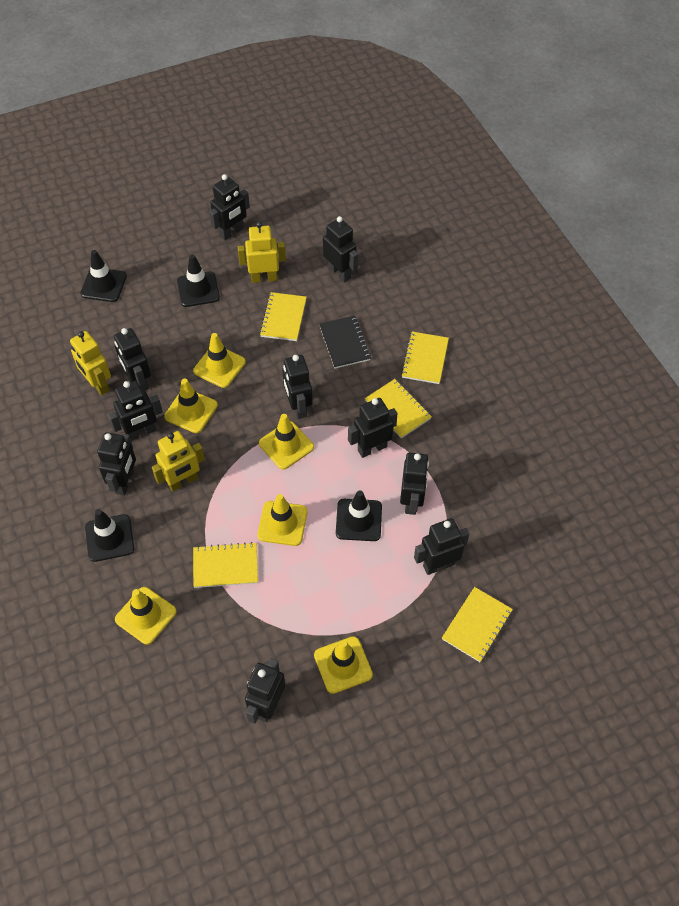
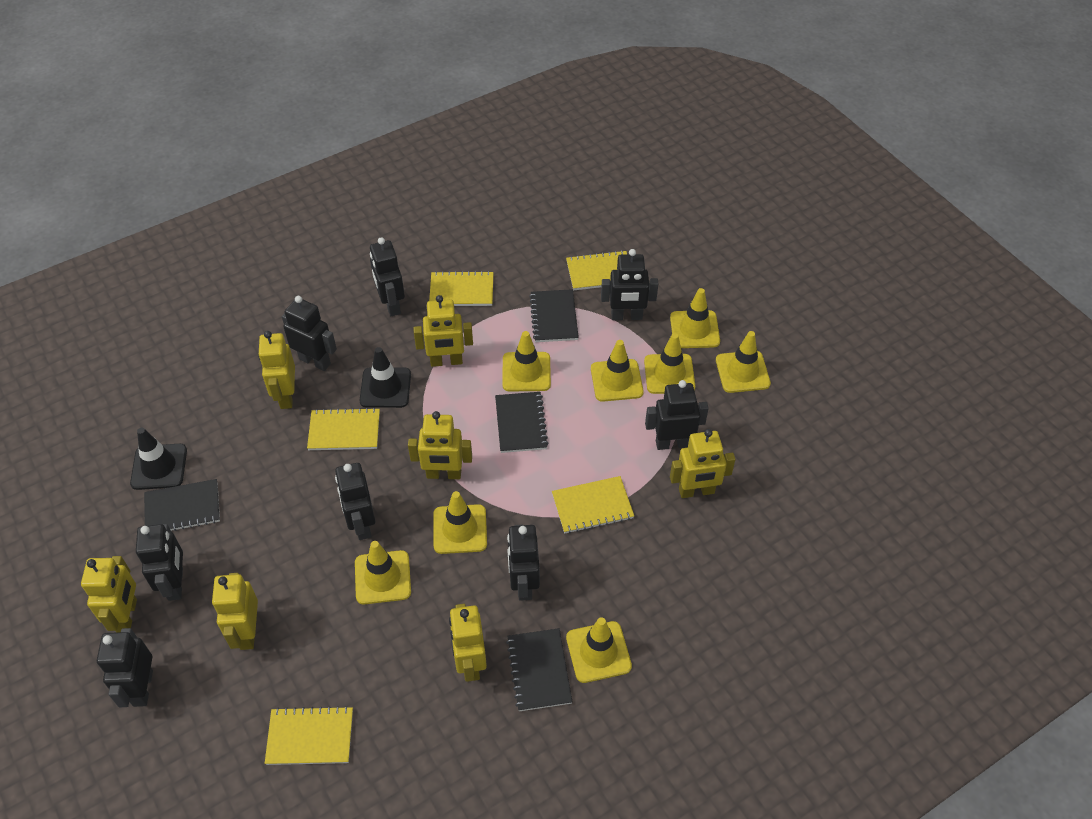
black notebook: [319,316,371,369] = 1 -> [144,479,220,531] [495,392,549,453] [506,628,572,711] [529,289,579,342] = 4
black robot: [97,432,136,495] [108,381,163,441] [114,328,151,391] [209,174,250,241] [245,658,285,724] [282,355,313,419] [323,216,358,283] [348,398,398,458] [400,453,429,515] [414,518,469,575] = 10 -> [97,628,153,707] [136,524,183,601] [282,296,337,371] [335,463,375,540] [370,237,405,316] [507,525,540,601] [601,249,658,320] [645,380,709,450] = 8
black traffic cone: [80,250,127,302] [85,509,134,562] [177,254,220,307] [336,490,382,541] = 4 -> [130,428,187,490] [360,347,411,408] = 2
yellow robot: [70,331,111,395] [152,431,205,492] [238,222,286,283] = 3 -> [81,556,137,632] [212,573,258,650] [258,331,295,409] [408,411,472,479] [413,295,473,367] [449,604,487,682] [670,429,736,498] = 7
yellow traffic cone: [115,587,177,645] [164,378,218,433] [193,333,246,388] [257,494,308,546] [259,414,314,470] [314,636,373,694] = 6 -> [355,541,411,604] [433,491,487,554] [502,331,551,392] [566,617,632,683] [591,340,644,402] [644,333,695,394] [670,288,720,348] [716,331,771,393] = 8

